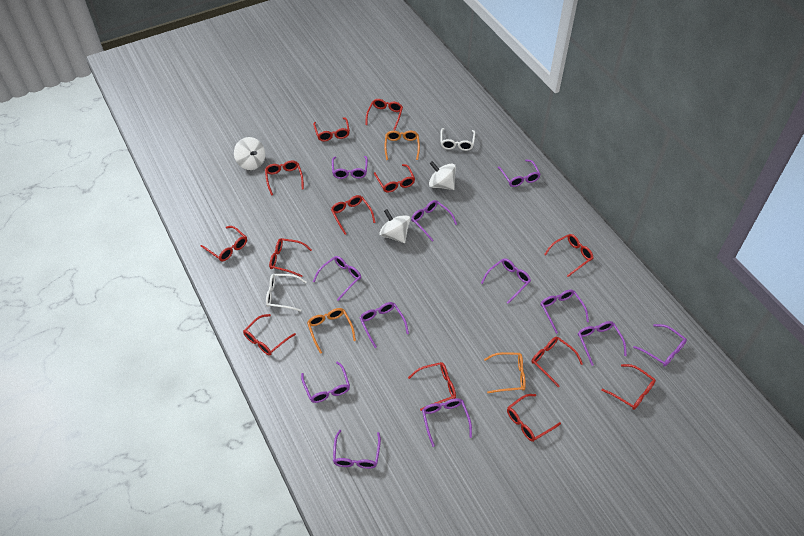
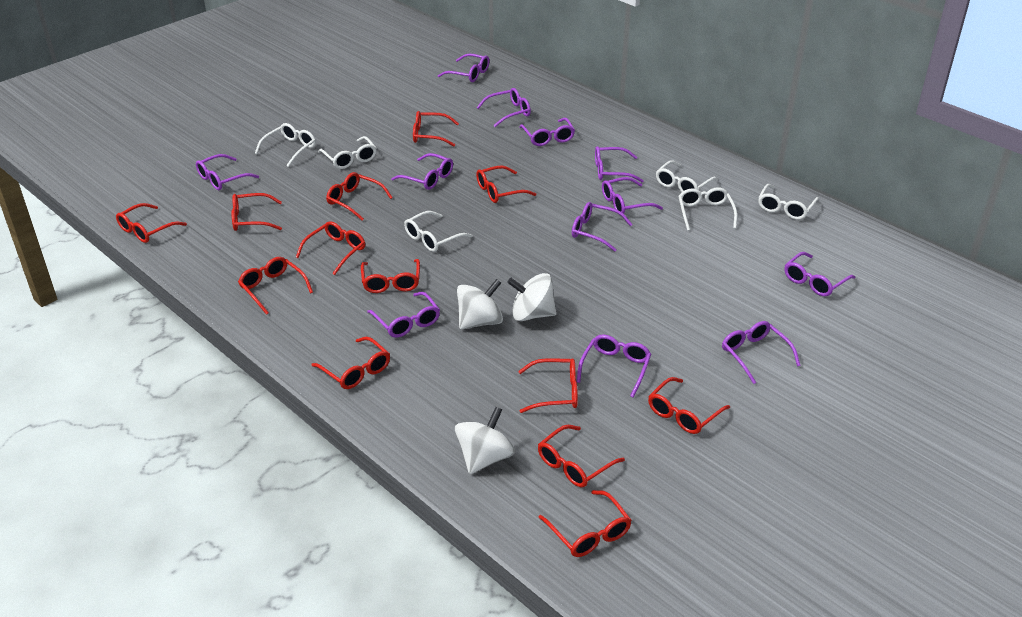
orange glasses: [307,308,356,354] [384,130,420,160] [484,352,526,393] = 3 -> none = 0
white glasses: [266,274,306,311] [440,128,475,151] = 2 -> [255,123,316,167] [318,136,377,169] [404,211,473,252] [656,160,718,192] [678,187,737,231] [758,184,819,220] = 6

